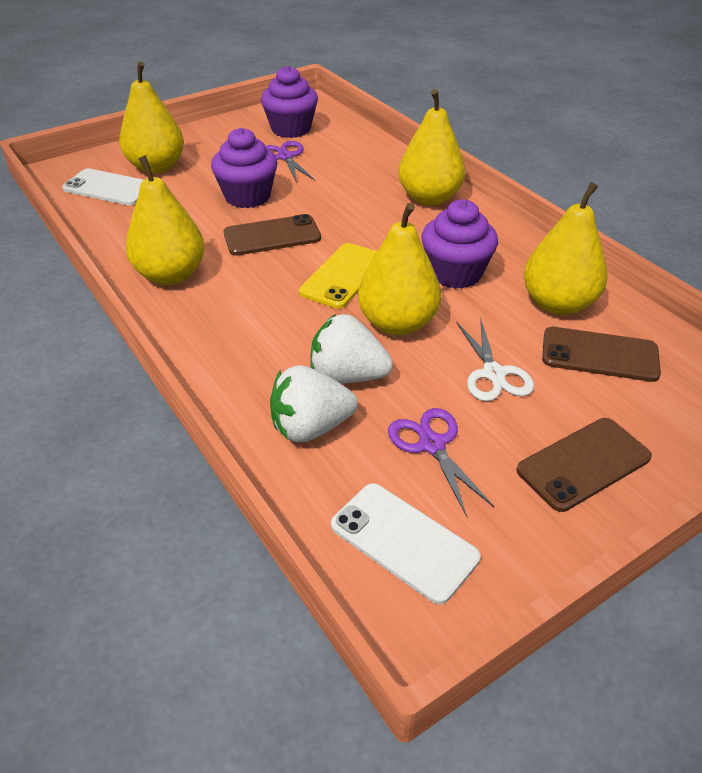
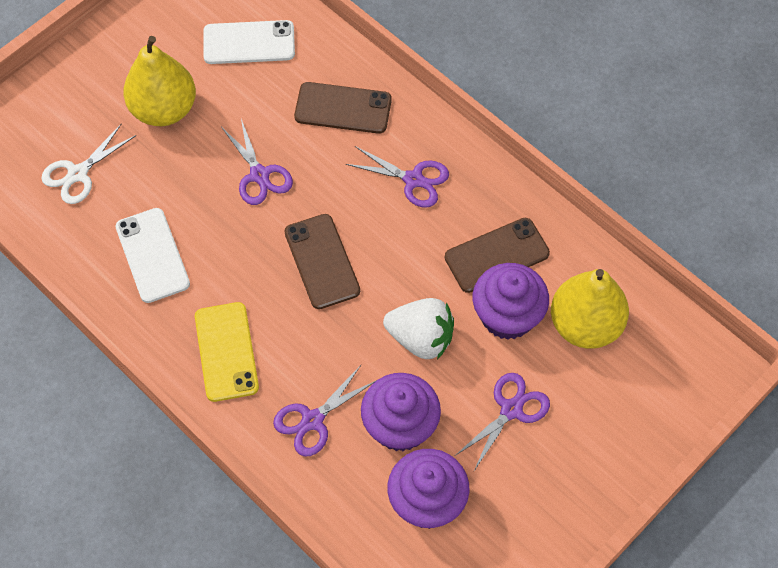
purple scissors: [265,141,315,183] [388,408,494,517] = 2 -> [222,119,293,205] [273,365,377,457] [346,146,449,208] [455,373,550,471] = 4
white strawberry: [270,365,358,442] [310,314,393,384] = 2 -> [383,298,454,360] = 1
yellow pear: [119,62,184,174] [126,155,205,285] [358,203,441,335] [398,89,466,206] [524,182,607,315] = 5 -> [123,36,196,126] [551,269,629,349] = 2

